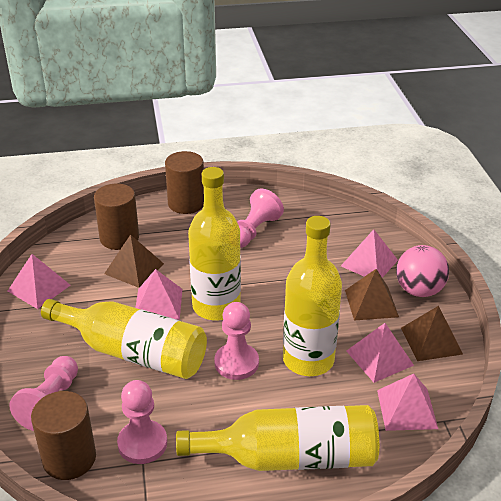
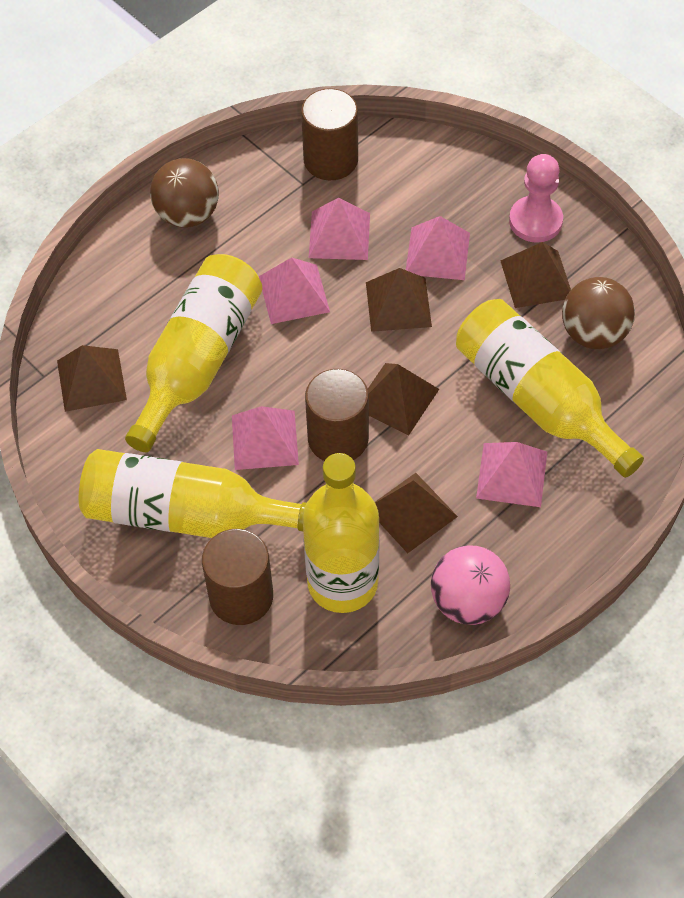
brown ball: none = 0 -> [150,158,219,228] [562,277,635,349] = 2
brown pyramid: [104,235,164,288] [345,269,399,320] [401,306,463,361] = 3 -> [57,345,127,412] [366,268,432,332] [368,363,439,435] [375,473,458,553] [500,242,571,308] = 5
pink pawn: [9,356,78,431] [117,380,167,464] [214,302,259,380] [237,189,284,248] = 4 -> [509,154,563,243] = 1

